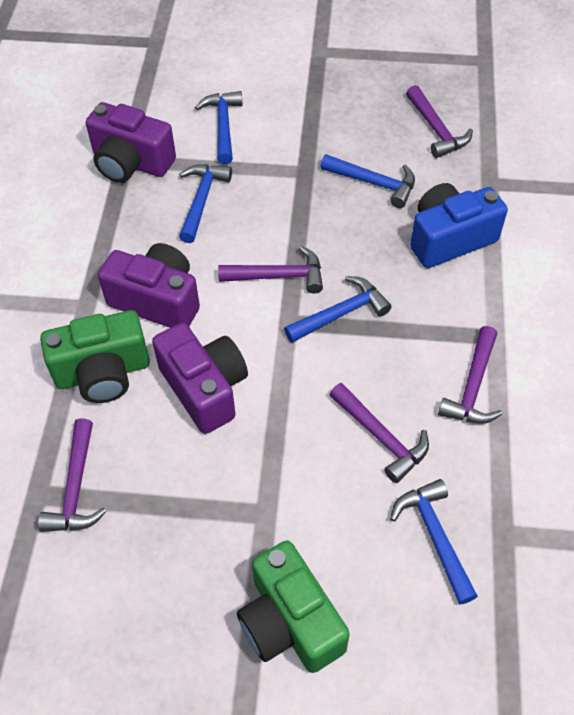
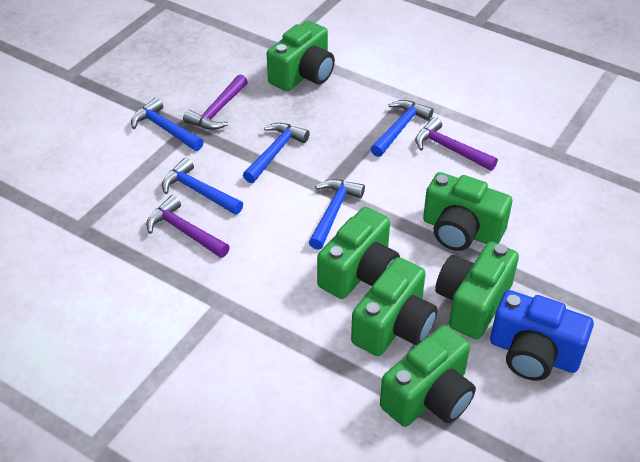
green camera: [40,310,150,403] [237,540,350,673] = 2 -> [267,21,335,91] [317,207,400,299] [351,257,438,356] [380,325,476,427] [423,172,512,251] [435,242,519,339] = 6
purple camera: [86,102,176,183] [98,243,200,328] [152,323,248,434] = 3 -> none = 0
purple hammer: [38,418,107,532] [218,246,323,294] [329,383,429,483] [406,85,473,158] [438,326,502,424] = 5 -> [146,195,230,258] [183,74,248,130] [415,117,498,171] = 3

